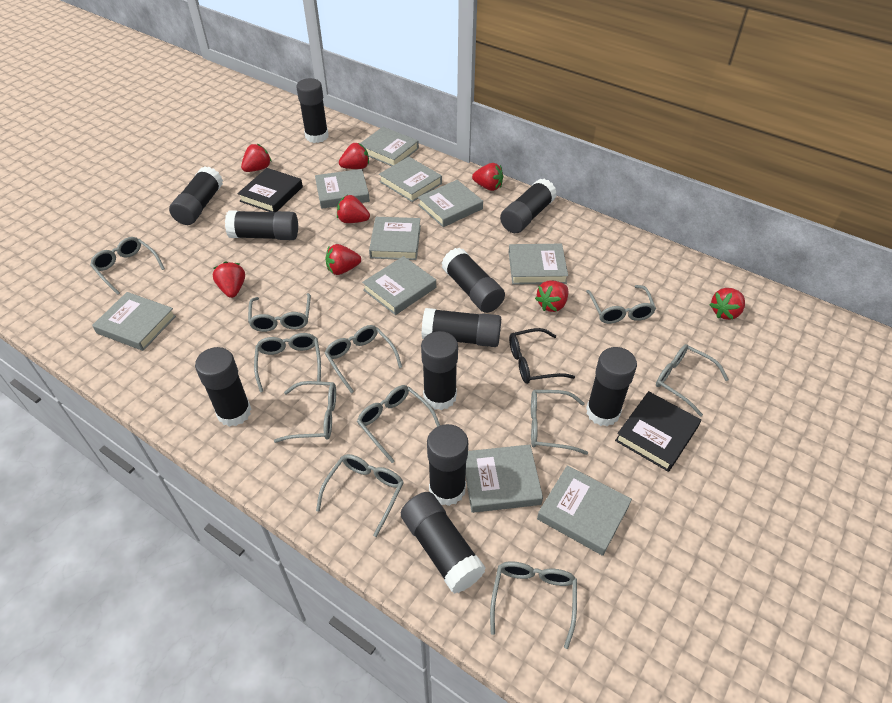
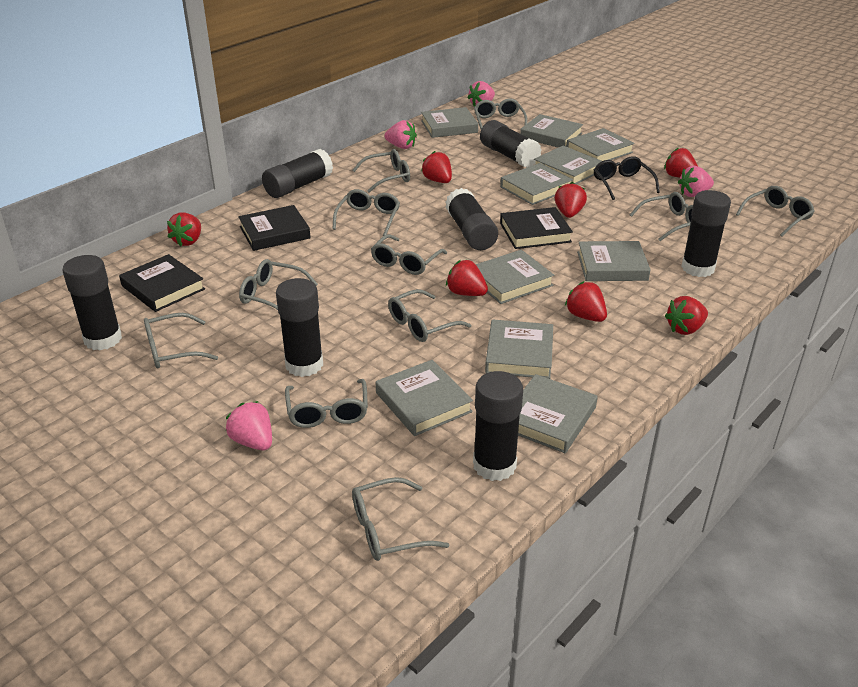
black book: [237,168,303,212] [615,391,701,472] = 2 -> [119,254,205,312] [238,205,311,251] [500,207,573,249] = 3
black glue stick: [169,167,223,225] [195,347,251,427] [225,210,298,240] [296,78,329,143] [401,492,486,593] [421,308,501,347] [421,331,458,410] [427,424,468,506] [441,247,505,313] [500,179,557,233] [586,347,637,426] = 11 -> [62,255,122,350] [262,149,333,198] [276,278,323,377] [445,188,498,250] [473,371,523,481] [480,120,542,167] [681,190,731,277] = 7
pink strawberry: none = 0 -> [226,401,272,450] [385,120,417,149] [468,81,495,107] [678,166,714,197] = 4
red strawberry: [213,261,245,298] [241,144,272,172] [326,244,361,275] [337,195,370,223] [339,143,369,169] [472,163,503,191] [535,280,568,312] [710,288,745,320] = 8 -> [167,212,201,247] [421,151,452,183] [446,260,488,296] [555,182,587,218] [565,281,607,322] [664,147,698,177] [665,296,708,335] = 7

